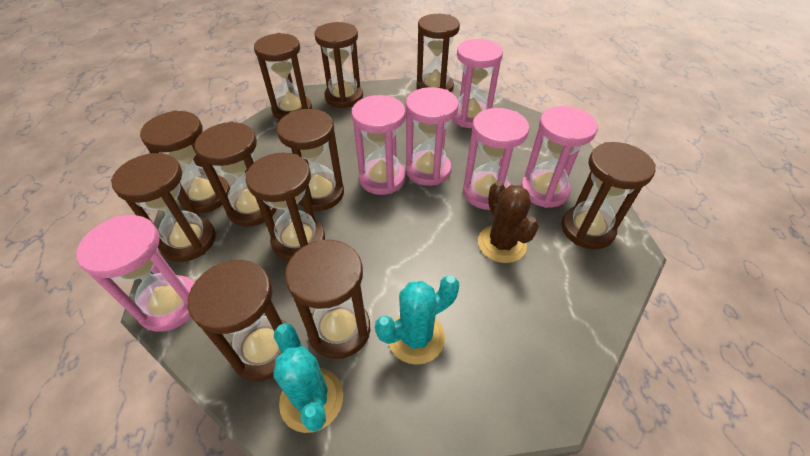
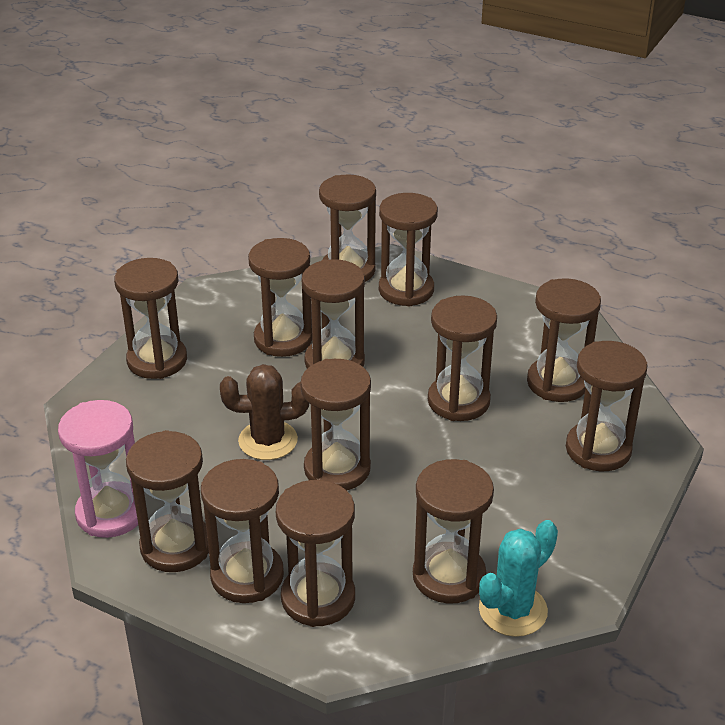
brown hourglass: [111,153,216,262] [140,110,230,213] [188,260,288,381] [195,122,276,227] [245,153,325,261] [254,33,312,120] [277,109,344,211] [285,239,370,359] [314,22,363,108] [417,14,460,92] [561,142,656,249] = 11 -> [114,258,187,379] [126,430,209,572] [201,459,284,603] [248,238,312,357] [276,480,355,627] [300,359,371,490] [302,259,365,368] [319,174,376,282] [379,193,438,307] [413,459,494,604] [428,296,497,421] [527,278,601,402] [566,341,647,471] = 13
pink hourglass: [76,215,195,332] [351,95,406,195] [406,87,459,186] [452,39,503,128] [463,108,530,210] [521,106,598,208] = 6 -> [58,400,138,538] = 1
turquoise cactus: [273,323,343,433] [375,276,459,365] = 2 -> [479,520,558,637] = 1

